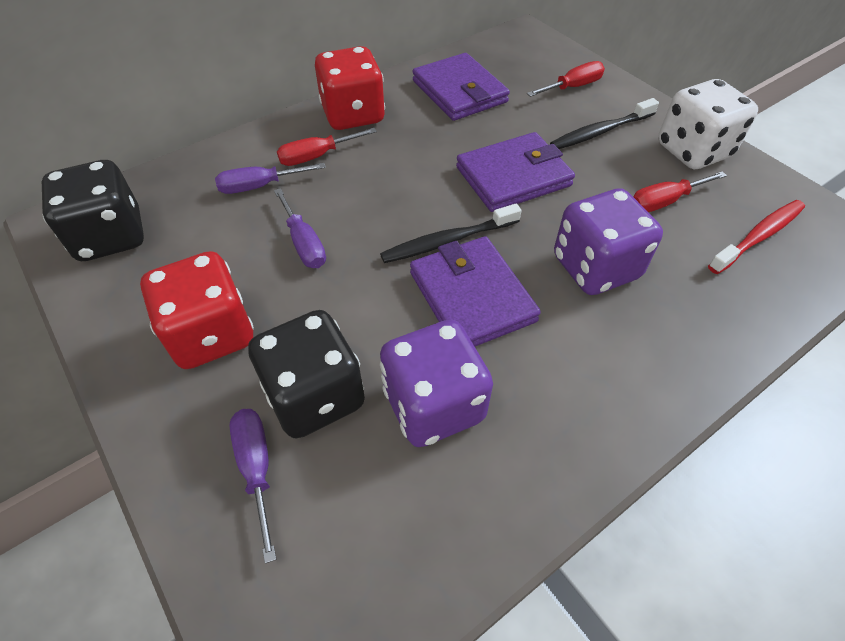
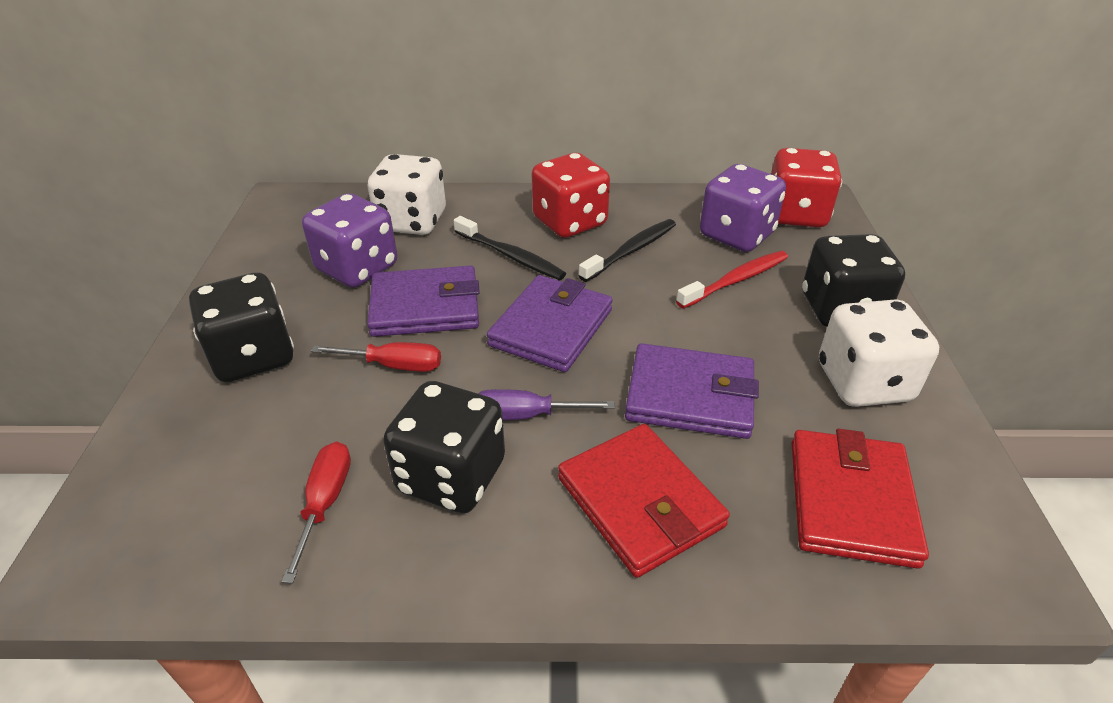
black dice: [42,160,144,261] [248,310,365,439] = 2 -> [189,273,294,382] [383,381,505,514] [802,234,905,327] = 3
purple screwdriver: [215,163,326,194] [230,409,276,564] [274,188,326,268] = 3 -> [478,389,615,420] = 1
red screwdriver: [277,128,377,166] [527,61,605,97] [633,171,727,212] = 3 -> [281,441,351,583] [311,342,441,372] = 2
red wallet: none = 0 -> [558,424,730,578] [792,429,929,569] = 2
white dice: [658,79,758,169] = 1 -> [367,154,446,235] [819,299,940,407] = 2

